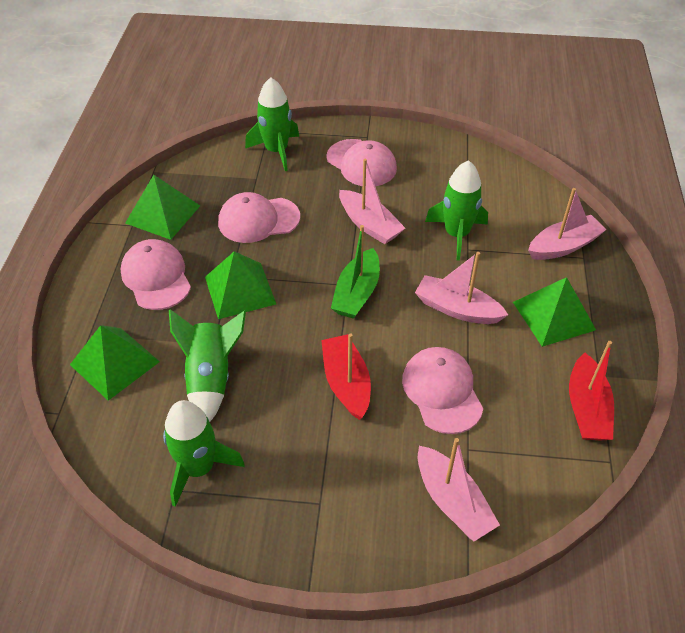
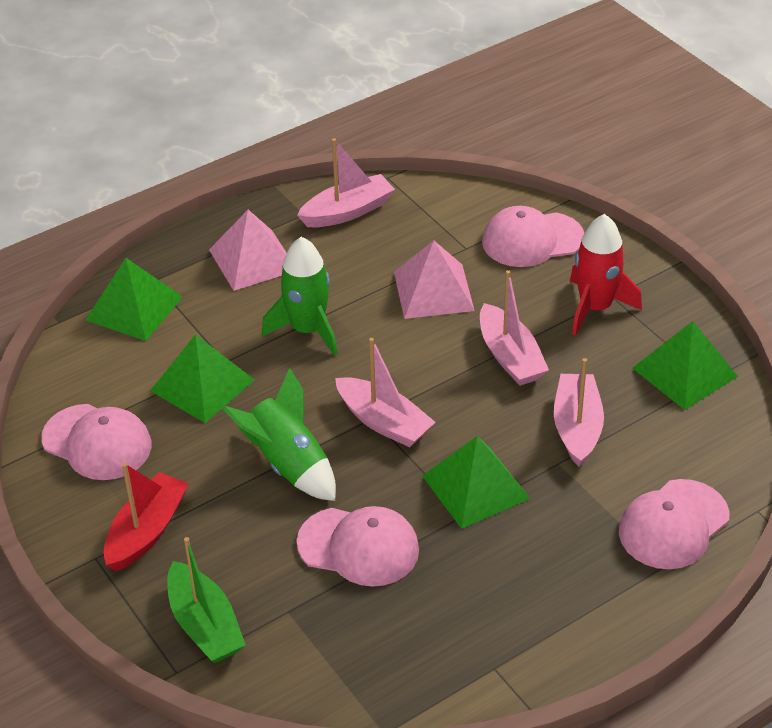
green rocket: [163,400,245,507] [169,309,246,422] [245,77,299,171] [425,160,488,261] = 4 -> [222,368,336,501] [262,237,338,356] = 2
pink pyramid: none = 0 -> [209,210,287,291] [394,240,475,319] = 2
red boat: [321,333,371,420] [569,341,614,441] = 2 -> [104,463,189,571] = 1
red rocket: none = 0 -> [570,214,642,335] = 1

